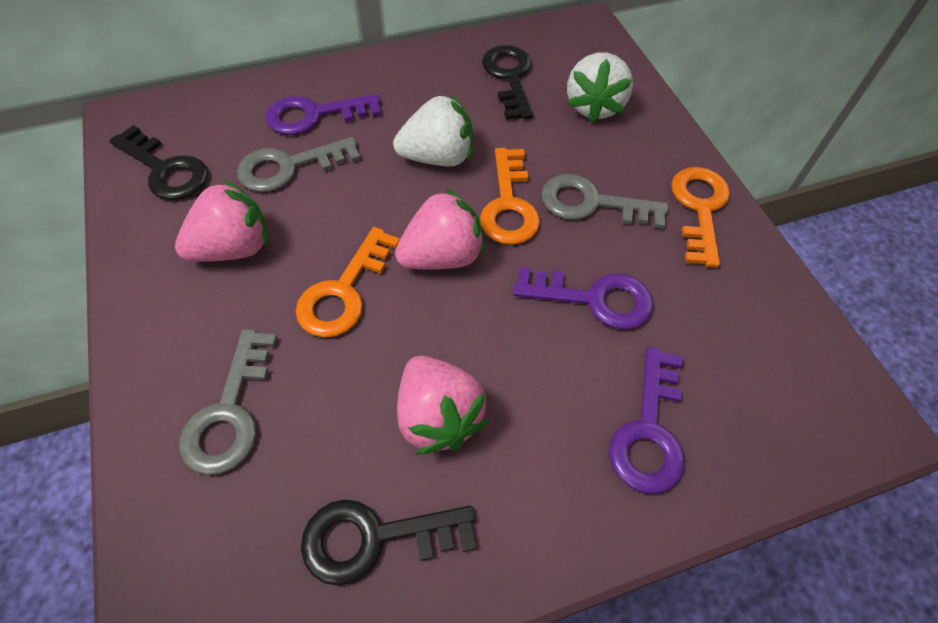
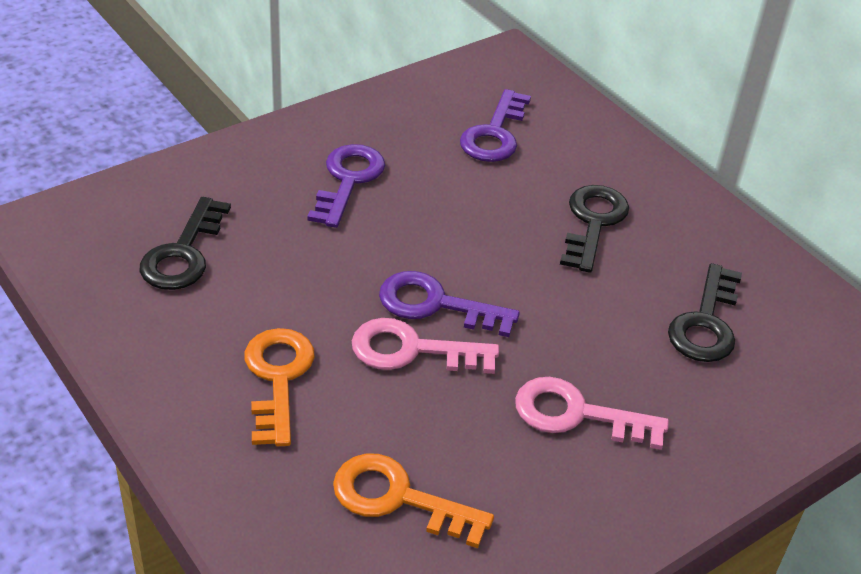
grey key: [179,329,277,475] [237,137,361,192] [541,174,668,229] = 3 -> none = 0
orange key: [295,227,400,338] [480,148,540,245] [671,167,730,268] = 3 -> [244,328,315,446] [333,453,494,548] = 2
pink key: none = 0 -> [352,318,499,374] [515,377,669,450] = 2
pink strawberry: [175,180,268,262] [395,189,485,269] [397,355,489,455] = 3 -> none = 0
white strawberry: [393,94,473,167] [567,52,633,123] = 2 -> none = 0

